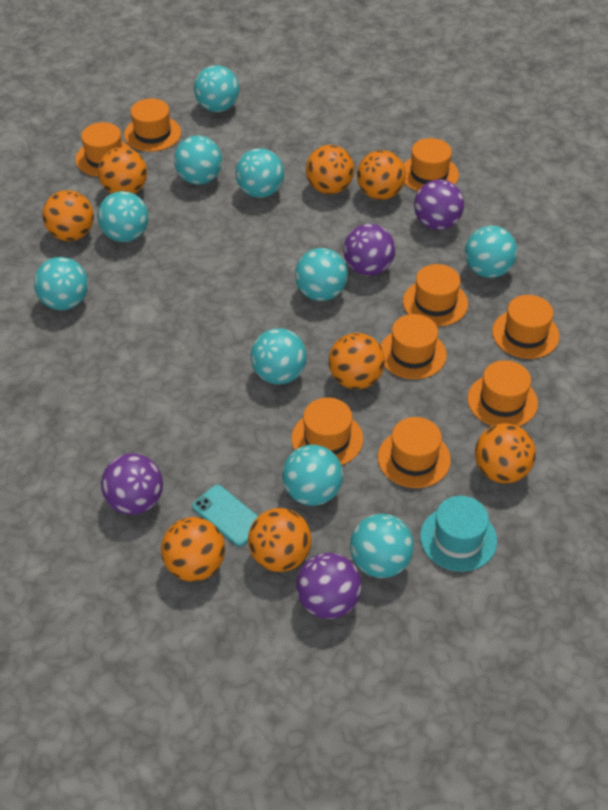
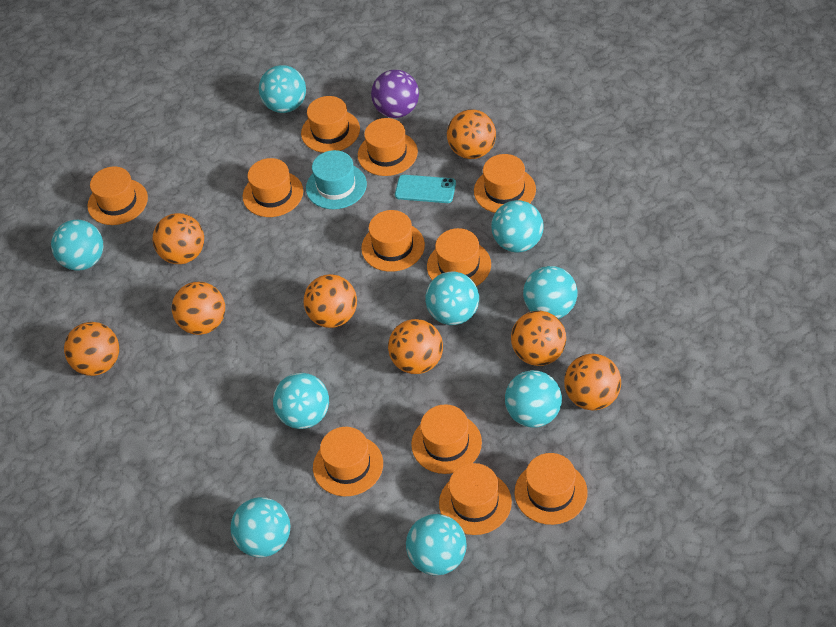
orange hat: [76,122,131,177] [124,98,181,152] [291,398,363,465] [378,417,451,488] [380,314,447,379] [403,138,459,191] [403,264,468,326] [468,360,538,426] [492,295,560,359] = 9 -> [87,166,148,225] [243,158,303,217] [301,96,360,153] [313,427,383,496] [358,118,418,176] [361,210,425,272] [411,404,482,474] [427,228,491,286] [439,463,512,535] [474,154,536,213] [514,453,588,525] = 11
purple ball: [101,453,163,515] [296,553,362,619] [343,224,395,276] [414,179,464,230] = 4 -> [371,70,419,118] = 1
turquoise ball: [34,257,88,310] [98,191,149,242] [174,135,222,185] [194,65,239,112] [235,148,284,198] [251,328,307,384] [282,445,343,506] [295,248,348,301] [350,514,414,578] [465,226,517,278] = 10 -> [51,220,103,271] [230,497,291,558] [259,65,306,113] [273,373,329,429] [406,514,467,576] [425,272,479,325] [491,200,544,252] [505,370,562,428] [523,266,577,319] = 9

